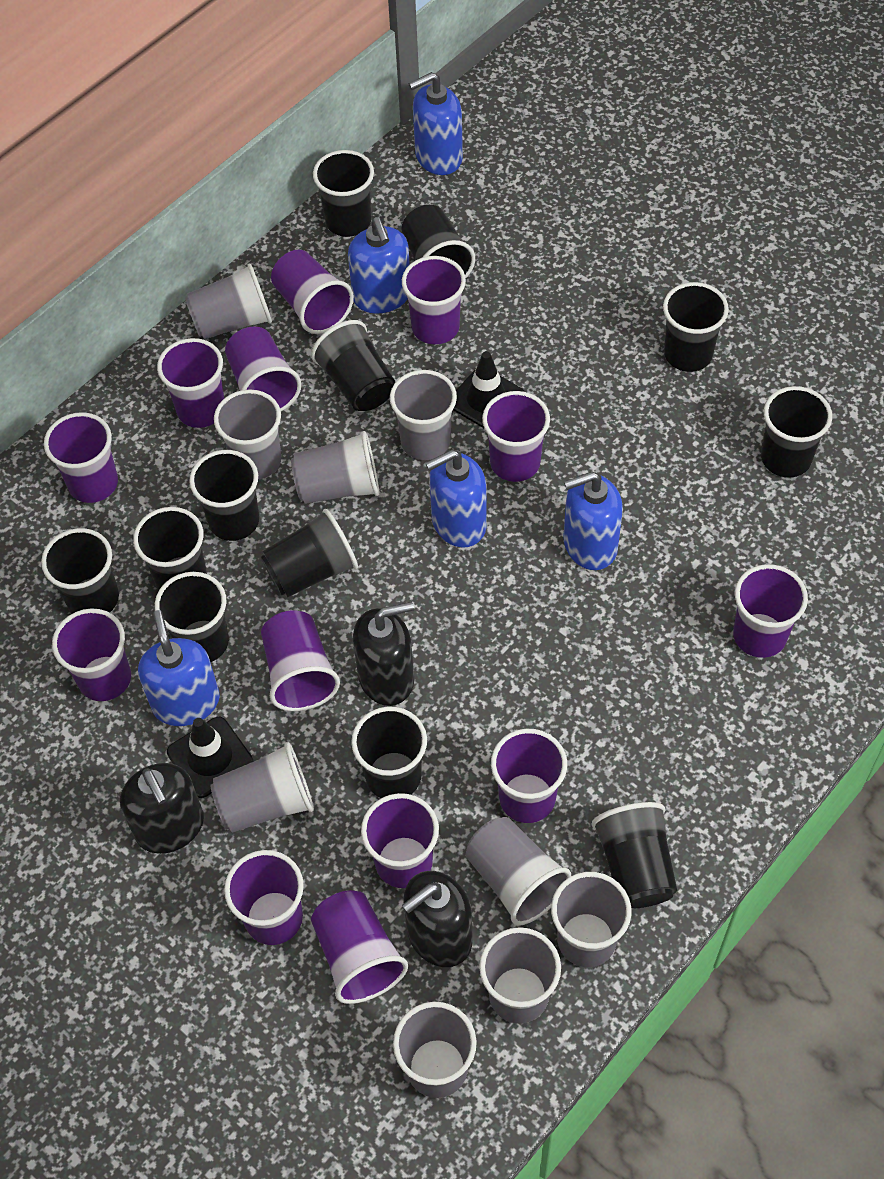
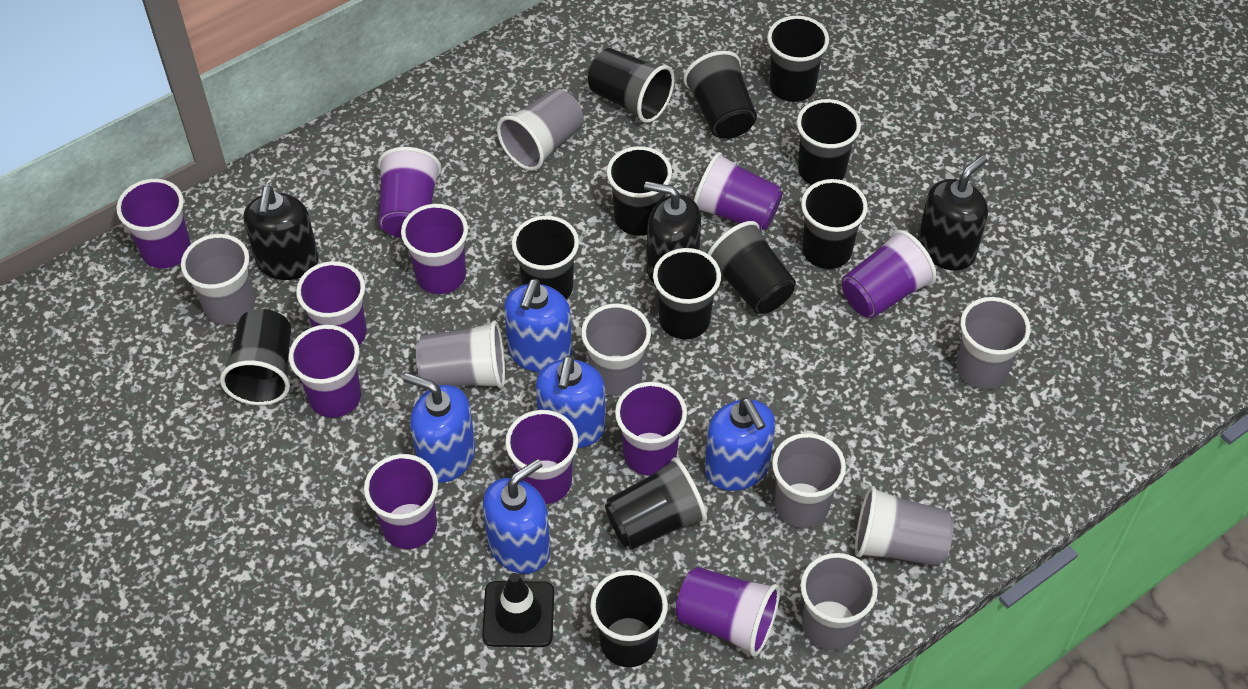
black traffic cone: [167,717,253,798] [453,351,525,428] = 2 -> [482,573,554,647] = 1
grey cup: [185,264,272,339] [210,742,314,833] [214,389,281,480] [291,431,379,504] [390,370,457,460] [393,1002,477,1098] [466,817,571,926] [479,927,561,1024] [551,872,632,967] = 9 -> [181,234,255,325] [416,320,505,388] [497,89,584,171] [581,304,651,396] [772,433,846,528] [800,553,878,650] [855,486,954,566] [956,297,1031,389] = 8
purple cup: [44,412,118,503] [52,608,131,701] [157,338,224,428] [224,850,304,945] [225,327,302,411] [261,610,340,711] [271,250,354,334] [311,890,408,1004] [361,793,439,888] [402,256,466,344] [482,391,550,482] [491,729,567,823] [733,564,808,658] = 13 -> [116,179,191,268] [289,325,361,418] [296,261,367,345] [364,454,438,549] [378,147,442,238] [401,204,468,294] [505,410,578,504] [615,382,687,476] [676,567,780,657] [694,152,783,232] [842,230,937,318] = 11

